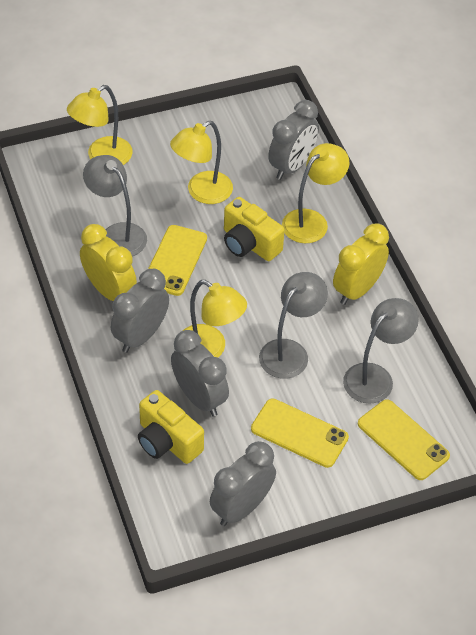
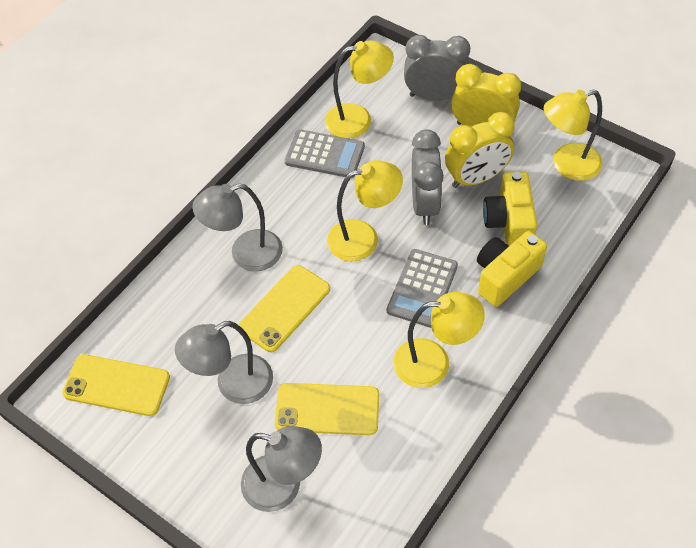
grey calculator: none = 0 -> [284,129,365,178] [387,249,458,328] = 2
grey clock: [111,269,169,353] [171,330,229,417] [210,441,276,526] [268,100,319,180] = 4 -> [404,35,470,100] [412,129,444,225] = 2

